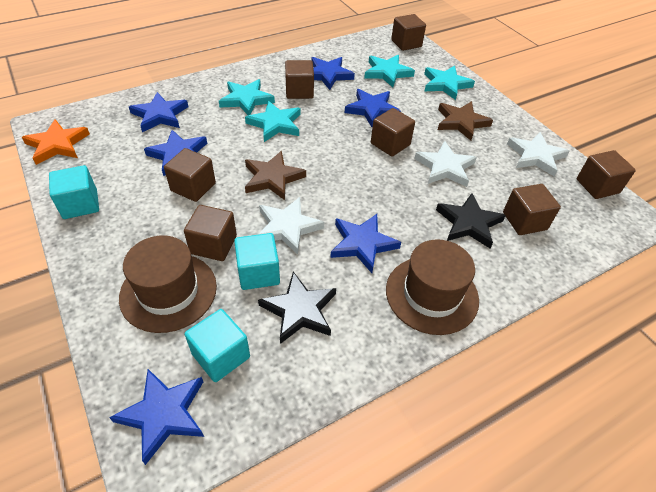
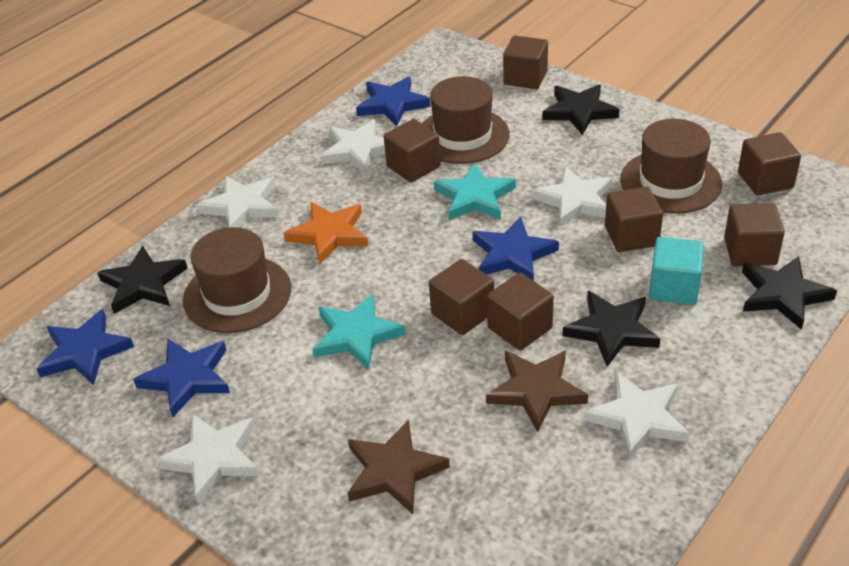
black star: [258,272,336,344] [436,193,506,248] = 2 -> [97,246,188,314] [542,84,620,135] [563,291,660,367] [742,256,837,330] = 4
blue star: [109,369,204,465] [129,92,188,132] [144,130,207,176] [312,57,355,90] [330,214,401,273] [345,89,401,127] = 6 -> [36,309,134,385] [133,339,230,417] [356,76,431,126] [473,217,559,281] = 4
brown hat: [119,235,217,333] [386,239,479,335] = 2 -> [183,227,291,333] [422,76,510,164] [620,119,722,214] = 3
turquoise cube: [49,165,99,219] [185,309,250,382] [234,233,280,290] = 3 -> [649,237,704,305] = 1
turquoise star: [219,79,275,115] [245,101,301,142] [364,55,415,87] [424,66,475,100] = 4 -> [313,294,406,370] [434,162,516,220] = 2
white star: [258,197,324,255] [414,141,477,187] [507,132,569,176] = 3 -> [156,414,259,504] [197,176,279,228] [321,120,385,174] [532,166,613,227] [584,371,690,460] = 5

